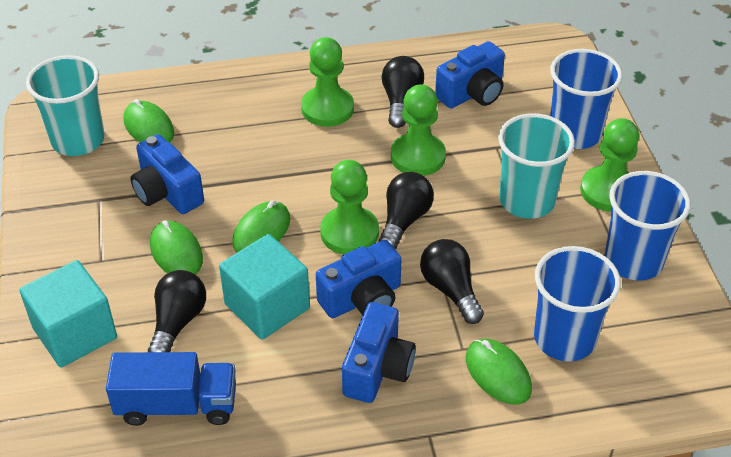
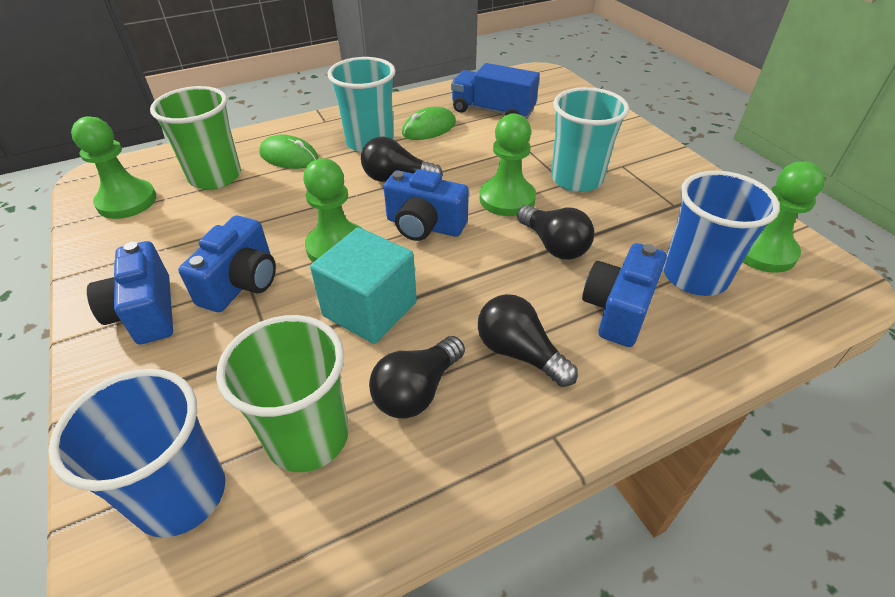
blue cup: [534,246,621,362] [550,49,623,149] [605,171,691,280] = 3 -> [48,369,225,538] [663,171,780,296] = 2
green cup: none = 0 -> [150,86,241,190] [216,315,349,472] = 2
green mouse: [124,99,174,143] [150,220,203,274] [232,201,290,253] [466,339,532,404] = 4 -> [259,135,318,169] [402,107,456,140] = 2
turquoise cube: [19,260,117,368] [219,234,310,340] = 2 -> [310,227,417,344] = 1

